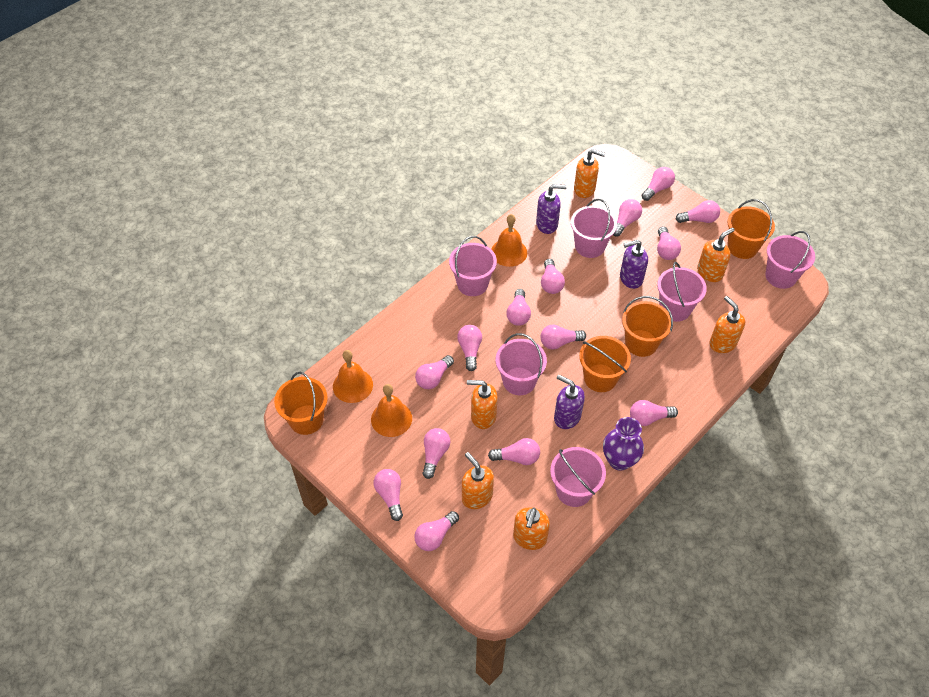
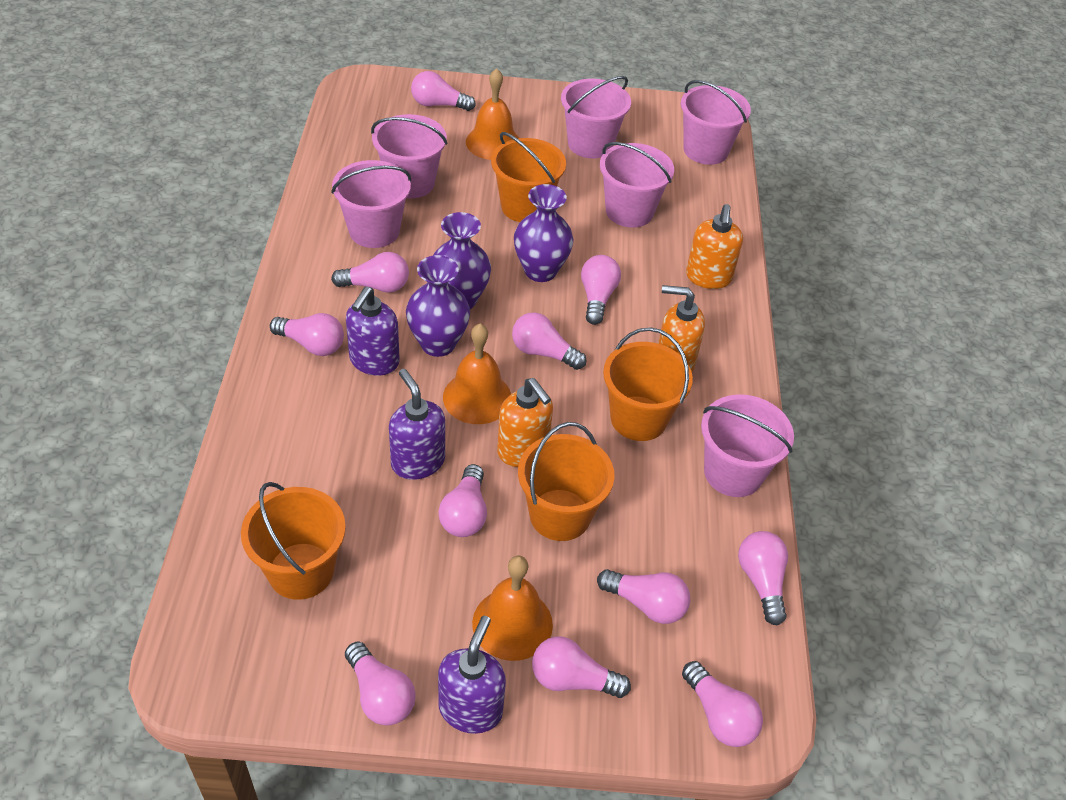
orange soap dispenser: [462,452,494,509] [467,380,498,429] [513,507,550,550] [574,149,605,198] [697,227,735,282] [709,296,745,353] = 6 -> [497,378,553,467] [658,285,705,372] [686,204,743,289] = 3
pink light bulb: [373,469,403,521] [414,511,459,551] [415,355,454,389] [422,428,450,479] [457,325,482,371] [488,438,540,465] [506,289,531,326] [540,325,586,349] [541,259,565,294] [613,199,642,236] [630,400,678,426] [642,167,675,201] [657,226,681,260] [676,200,720,223] = 14 -> [270,313,344,356] [331,252,409,293] [345,641,416,726] [411,71,476,111] [438,464,487,537] [512,313,586,370] [532,636,631,698] [581,255,621,325] [597,569,690,624] [682,661,763,747] [738,531,788,626] = 11
purple vase: [603,417,644,471] = 1 -> [406,255,470,357] [433,212,491,309] [514,184,573,282] = 3

